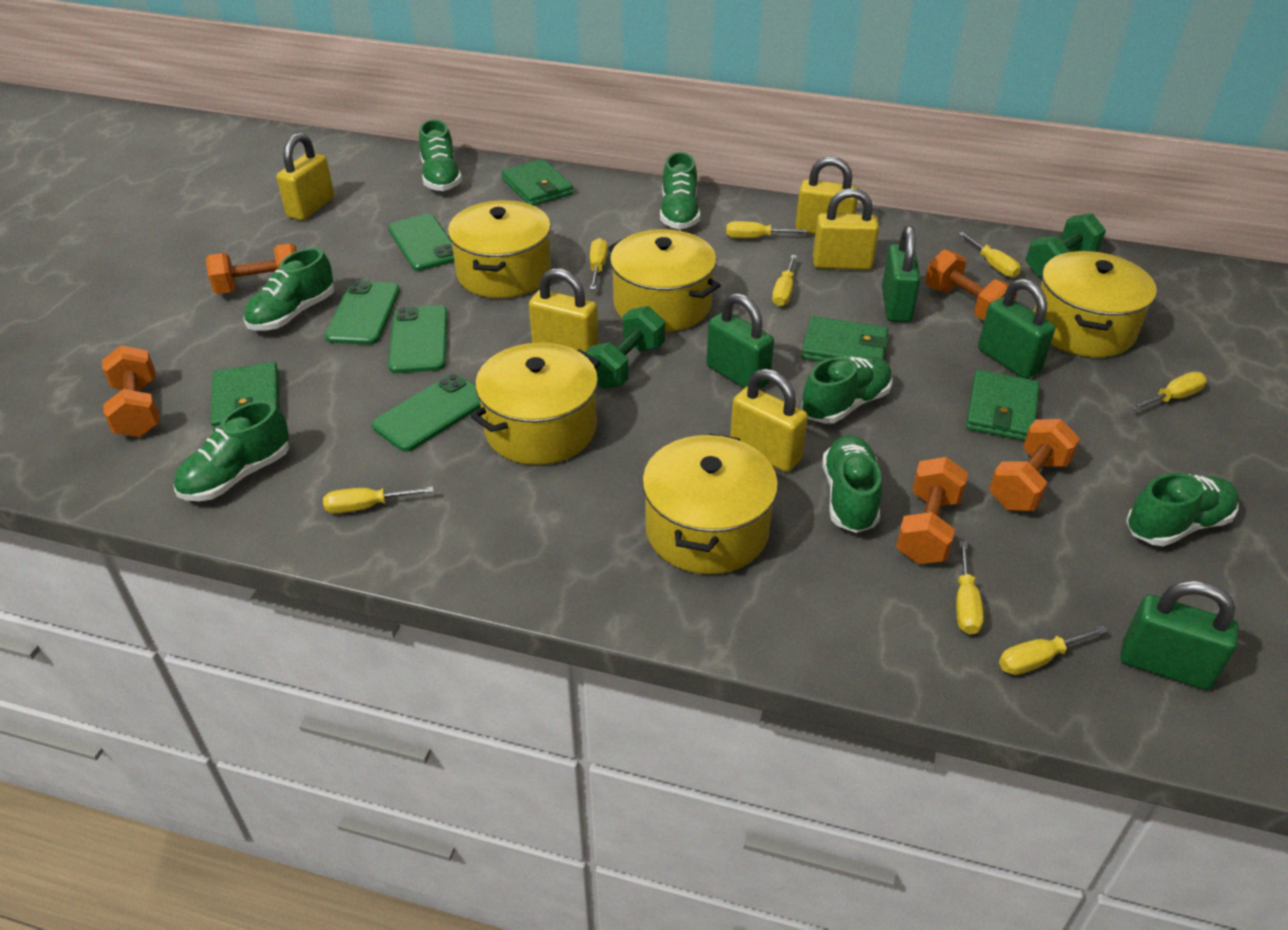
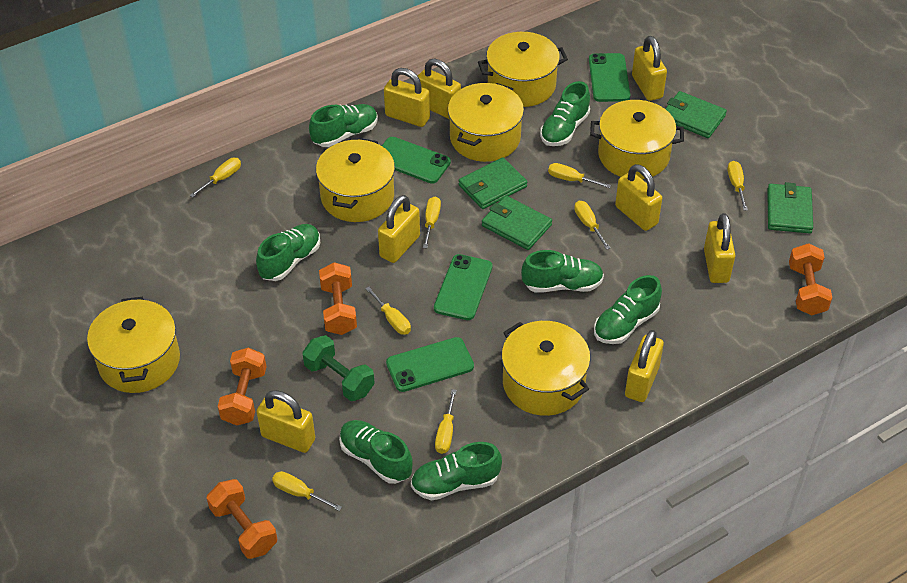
green dumbbell: [585,306,665,389] [1026,213,1106,278] = 2 -> [302,335,375,401] = 1
green padlock: [706,293,774,390] [882,226,921,322] [978,279,1055,379] [1120,580,1239,690] = 4 -> none = 0
orange dumbbell: [102,345,160,437] [206,243,297,294] [896,457,968,564] [925,249,1017,321] [989,419,1080,511] = 5 -> [207,479,277,559] [218,348,266,426] [319,262,357,335] [789,243,832,315] = 4
yellow padlock: [277,133,334,221] [529,268,599,352] [730,369,808,472] [795,156,859,234] [813,188,879,270] = 5 -> [257,390,315,453] [378,195,420,263] [384,68,430,127] [418,59,461,119] [615,164,662,231] [625,330,664,402] [632,36,667,101] [704,213,735,283] = 8
yellow pot: [448,200,551,298] [471,343,600,465] [608,229,721,332] [642,433,778,574] [1033,251,1157,357] = 5 -> [87,297,180,393] [316,138,395,222] [448,83,524,162] [478,32,568,107] [502,321,590,416] [590,100,684,179] = 6

